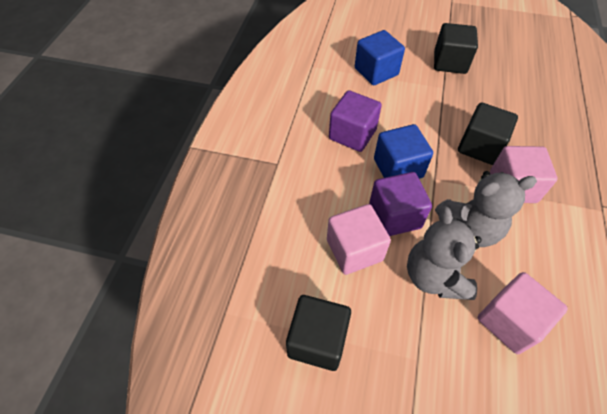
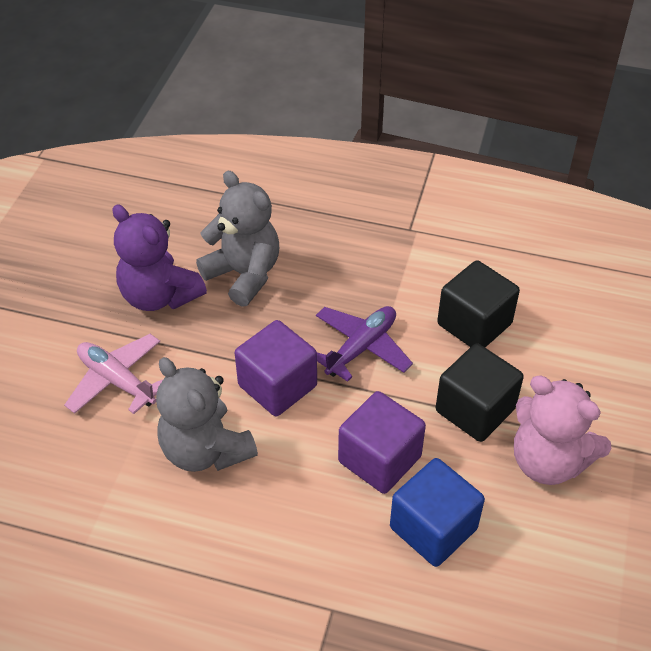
black cube: [286,295,351,371] [434,23,478,74] [458,102,518,165] = 3 -> [436,343,524,442] [437,260,520,347] = 2
blue cube: [355,30,405,86] [374,124,433,179] = 2 -> [390,458,485,567] = 1
pink cube: [327,204,391,275] [478,272,568,354] [490,146,558,203] = 3 -> none = 0
pink plane: none = 0 -> [64,334,163,414] = 1
pink teddy bear: none = 0 -> [514,376,612,485] = 1
purple plane: none = 0 -> [316,306,413,382] = 1
purple teddy bear: none = 0 -> [112,204,207,311] = 1

